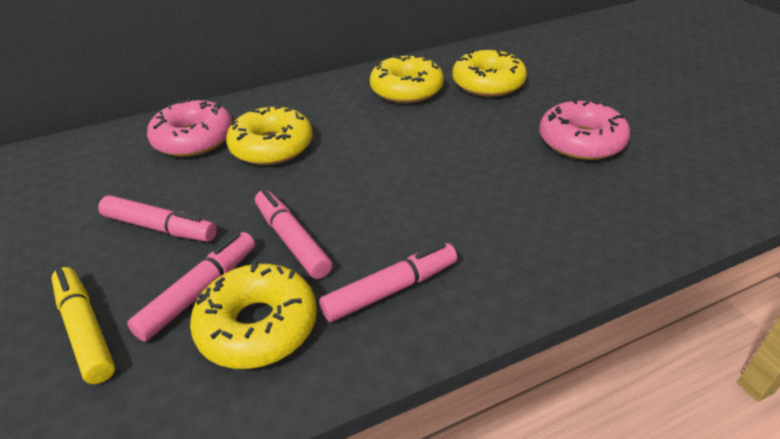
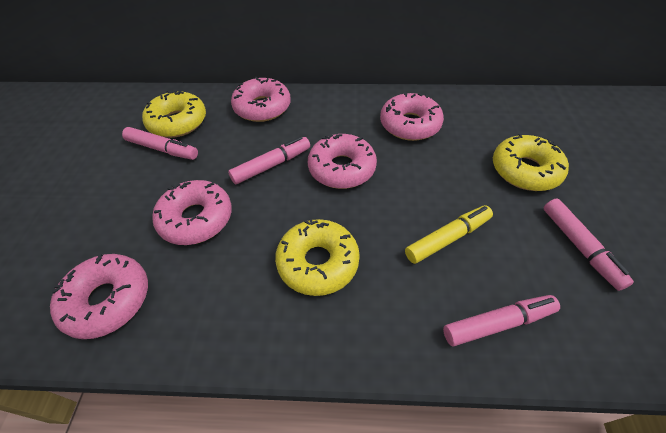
pink donut: [147,98,233,157] [539,98,630,160] = 2 -> [50,254,148,339] [152,180,232,245] [231,77,291,122] [308,134,377,189] [380,92,444,141] = 5
yellow donut: [190,261,317,369] [226,105,313,165] [370,55,444,104] [452,48,527,97] = 4 -> [142,90,206,138] [275,219,360,296] [493,134,569,191] = 3

